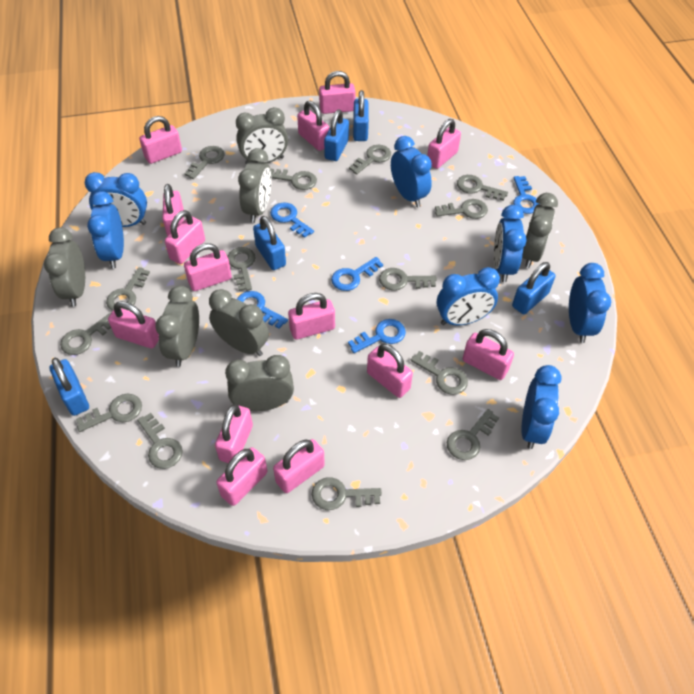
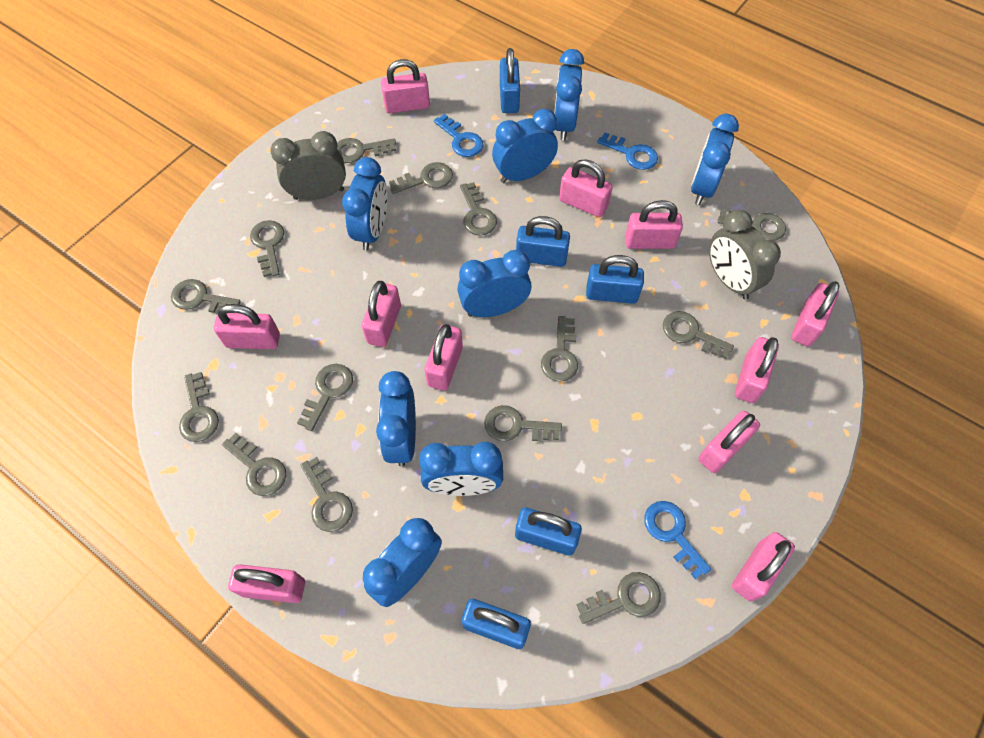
blue clock: [85,172,147,227] [87,191,124,268] [391,136,432,207] [437,267,500,325] [494,205,526,282] [521,365,561,449] [569,263,611,343] = 7 -> [342,157,387,251] [363,518,442,607] [376,371,416,467] [419,442,503,496] [457,250,531,317] [492,109,558,183] [554,49,584,141] [691,114,739,205] = 8
blue key: [237,291,288,329] [270,203,314,238] [331,257,383,291] [348,319,406,353] [513,176,539,214] = 5 -> [434,114,484,157] [597,133,658,170] [644,501,711,579] = 3
grey clock: [44,227,85,307] [156,286,199,367] [209,289,269,356] [225,355,294,411] [236,107,288,164] [238,148,272,223] [522,193,558,268] = 7 -> [270,131,346,200] [709,210,781,299] = 2
pink padlock: [108,301,159,348] [139,116,182,164] [162,184,184,236] [165,210,205,264] [184,243,232,291] [215,404,253,463] [216,447,267,506] [273,439,325,493] [288,293,335,340] [297,101,329,151] [319,71,356,114] [367,344,413,398] [427,119,461,169] [463,329,514,380] = 14 -> [214,304,280,349] [228,564,305,603] [361,281,401,347] [381,59,430,113] [424,324,463,391] [559,159,613,217] [625,200,683,249] [699,411,760,473] [732,532,795,601] [735,337,779,403] [791,281,839,347] = 11

